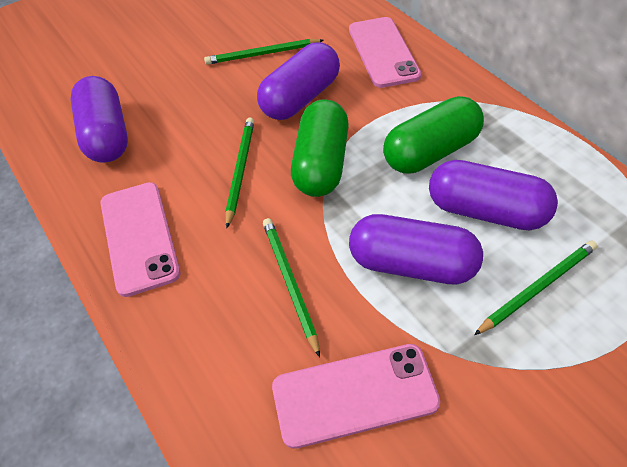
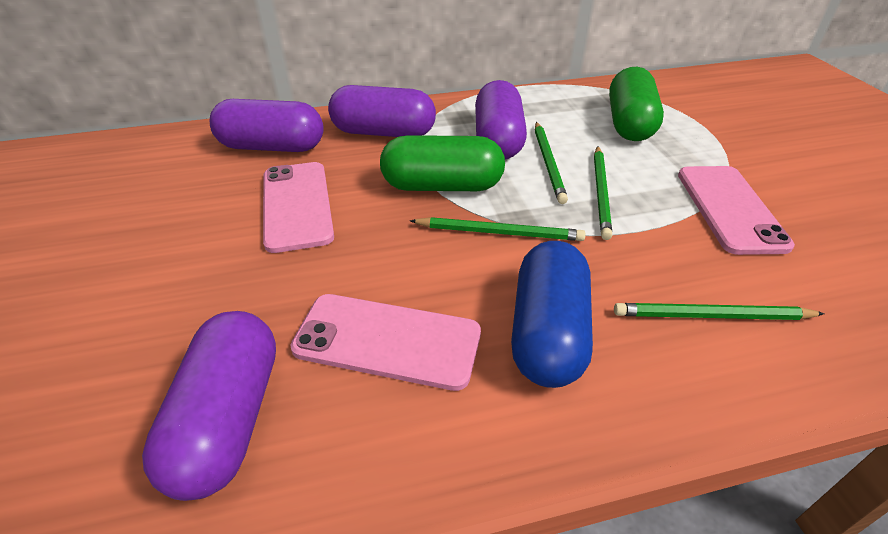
blue capsule: none = 0 -> [511,241,593,388] = 1

